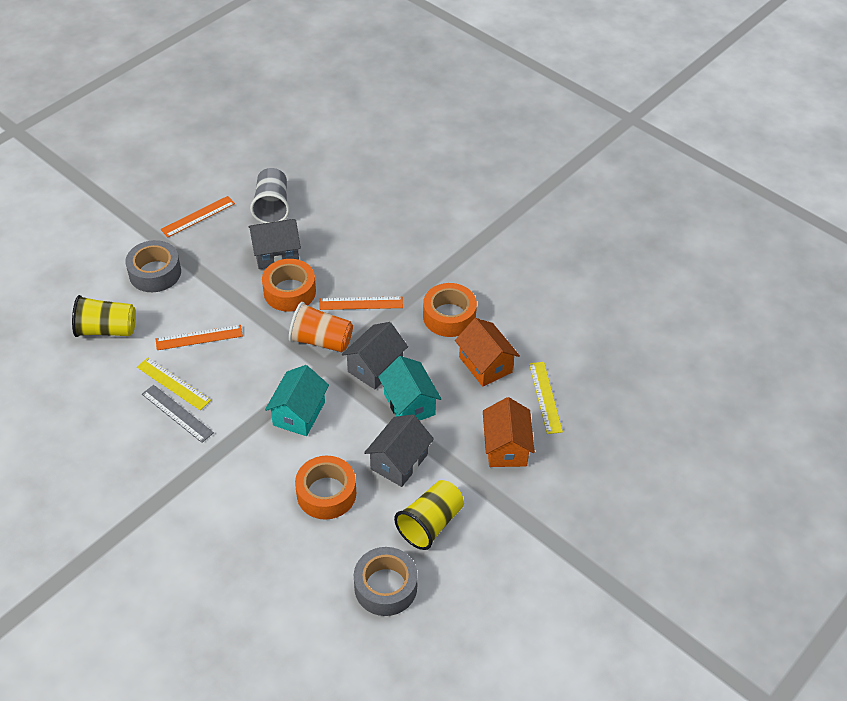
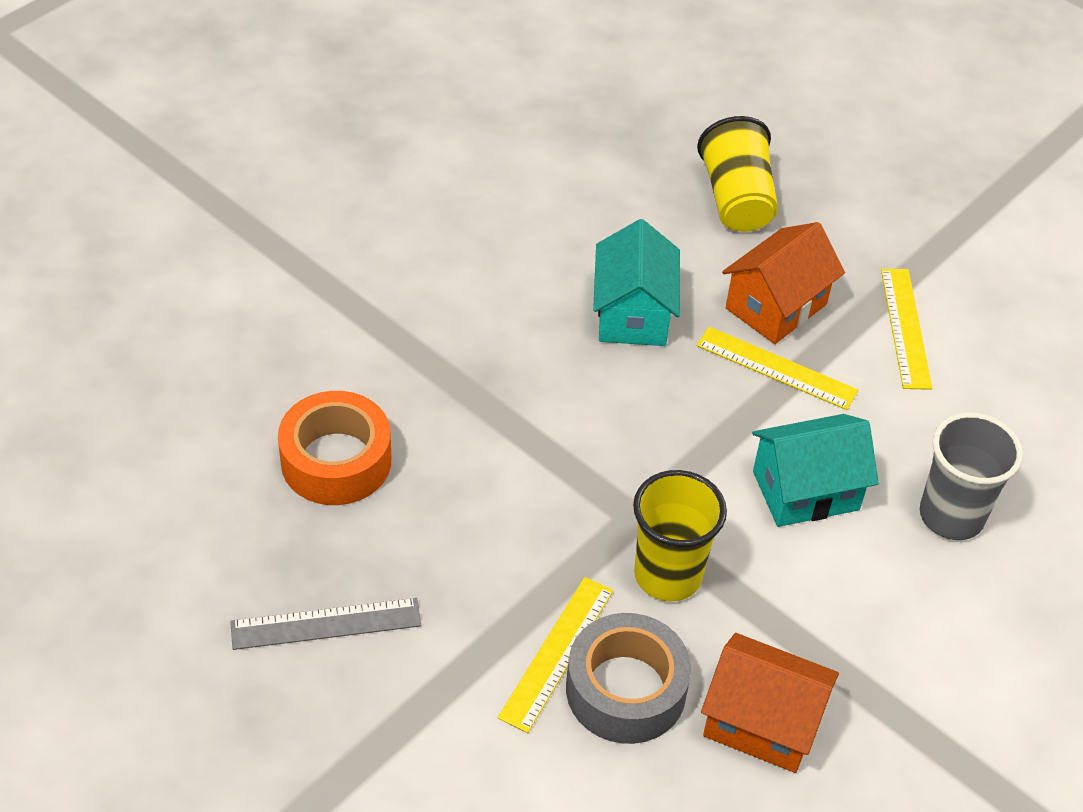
grey house: [249,219,301,269] [342,322,408,389] [364,415,434,487] = 3 -> none = 0
grey tape: [125,240,181,292] [354,547,418,616] = 2 -> [566,613,691,744] = 1
orange cup: [289,302,353,352] = 1 -> none = 0
orange ruler: [156,325,243,350] [161,196,235,237] [319,296,403,310] = 3 -> none = 0
orange tape: [262,259,316,312] [295,456,356,520] [423,283,477,337] = 3 -> [278,391,391,505] = 1
yellow ruler: [137,358,211,410] [529,362,563,434] = 2 -> [498,577,613,733] [696,327,858,410] [881,269,932,390] = 3

